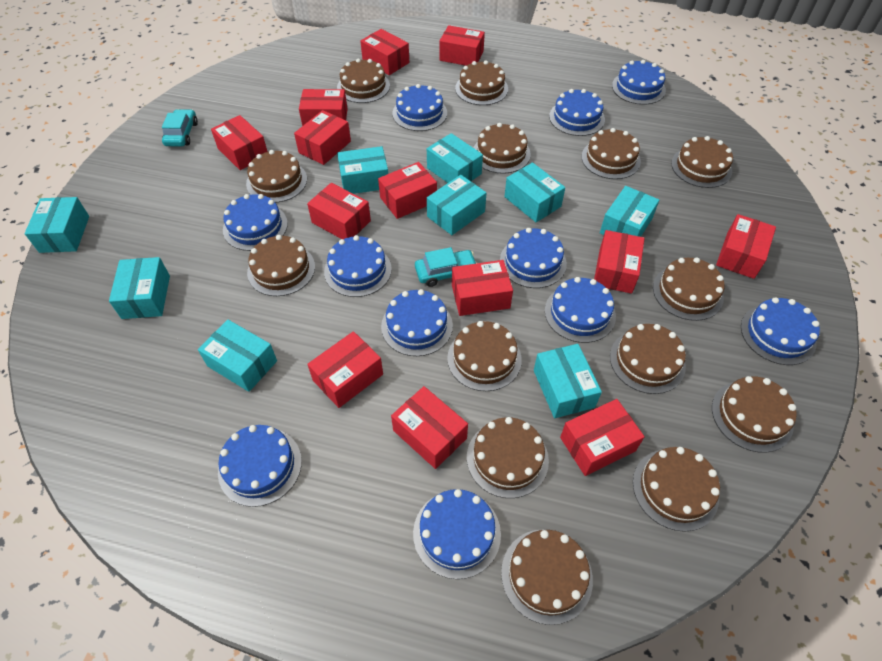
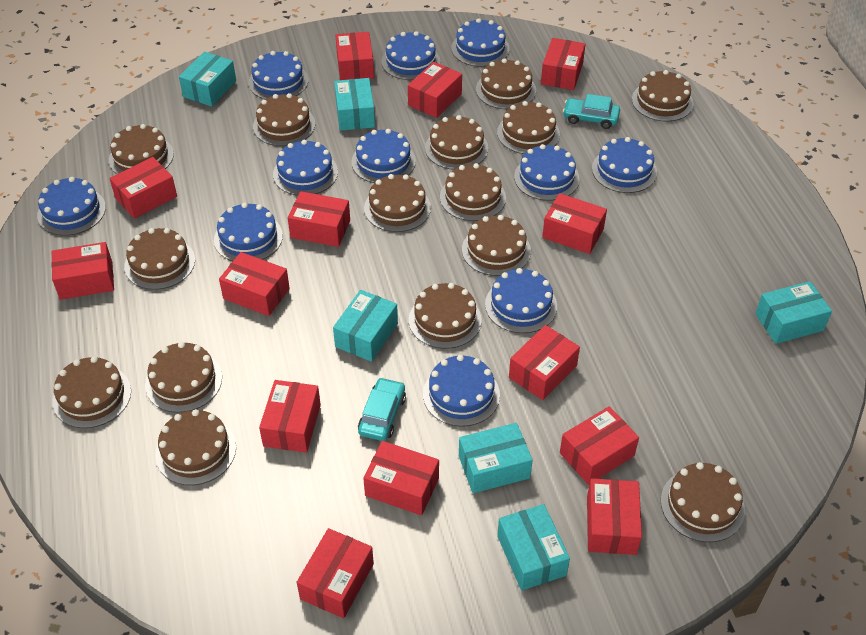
brown cake: [246,150,307,203] [247,235,315,296] [337,58,390,103] [447,321,522,391] [455,60,508,105] [467,417,549,498] [474,123,531,174] [501,529,593,625] [582,128,641,179] [610,324,686,394] [633,447,720,532] [653,257,724,321] [671,136,733,188] [712,376,797,453] = 14 -> [52,356,131,428] [109,124,174,174] [124,228,195,290] [145,342,222,413] [155,409,236,485] [253,93,315,146] [364,174,431,232] [409,283,482,349] [425,115,488,170] [440,163,506,221] [462,215,531,276] [476,59,536,109] [497,101,560,154] [632,70,694,122] [661,462,745,542] = 15
red box: [211,115,268,170] [294,110,351,165] [299,89,348,126] [307,183,371,239] [307,331,383,408] [360,29,409,75] [378,162,437,219] [391,386,468,469] [439,25,485,66] [452,260,513,316] [560,399,645,476] [594,230,645,294] [716,214,776,279] = 13 -> [51,242,114,300] [109,157,177,219] [219,252,290,316] [259,380,321,453] [288,191,350,247] [297,528,374,618] [336,32,374,80] [363,441,439,515] [408,62,462,118] [509,325,580,400] [541,38,586,90] [542,193,607,254] [560,406,639,485] [587,478,642,555] = 14
turquoise box: [24,197,89,253] [109,257,170,319] [198,320,277,392] [337,146,388,194] [427,133,483,183] [427,175,486,235] [504,162,565,222] [534,344,602,418] [600,186,659,237] = 9 -> [179,52,236,107] [333,290,398,362] [334,78,375,131] [459,423,533,493] [497,504,570,591] [755,281,832,344] = 6

